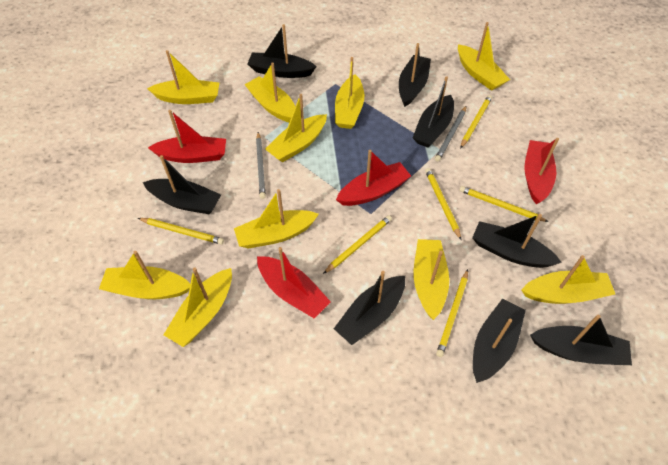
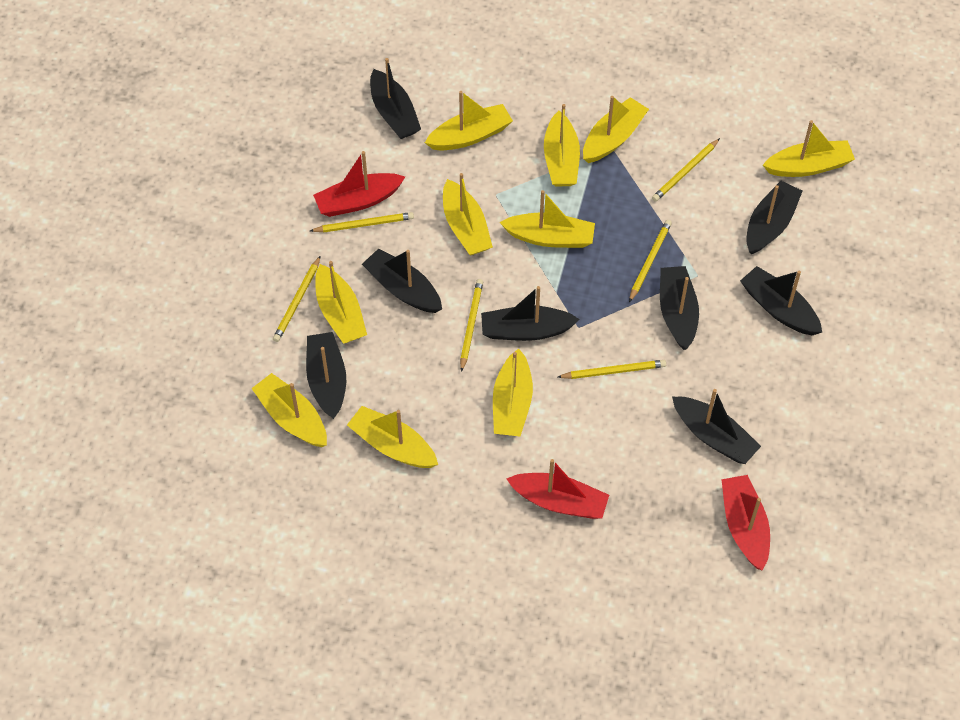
grey pencil: [256,132,266,199] [435,106,467,161] = 2 -> none = 0
red boat: [148,110,226,163] [257,247,331,319] [336,150,411,206] [524,138,559,204] = 4 -> [313,151,405,217] [507,459,609,519] [721,475,770,571] = 3

